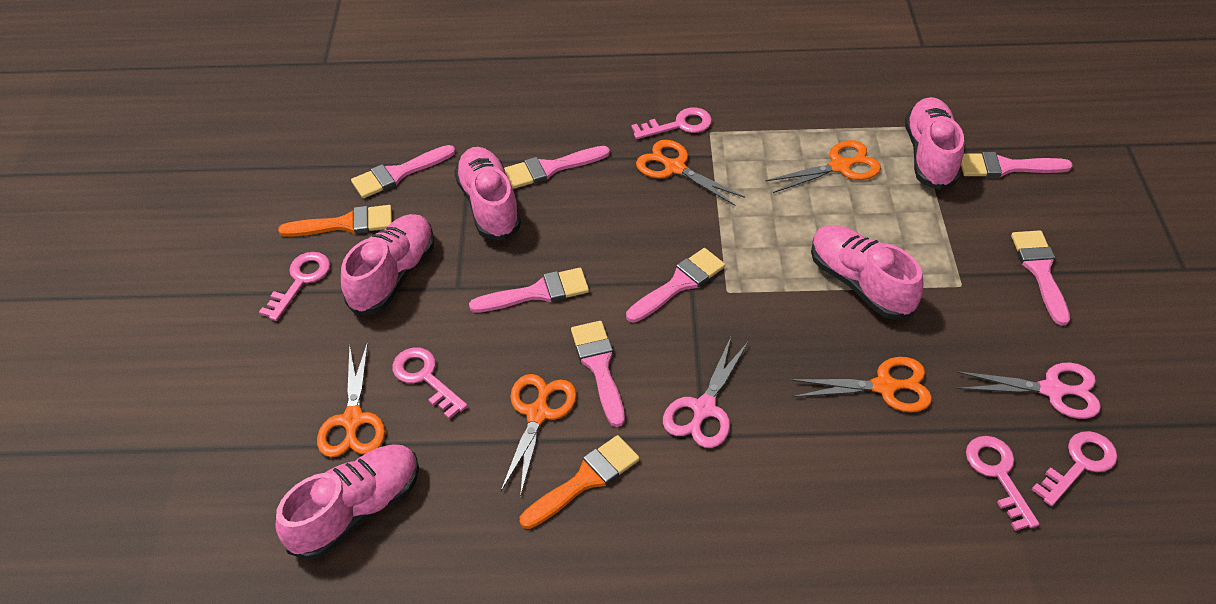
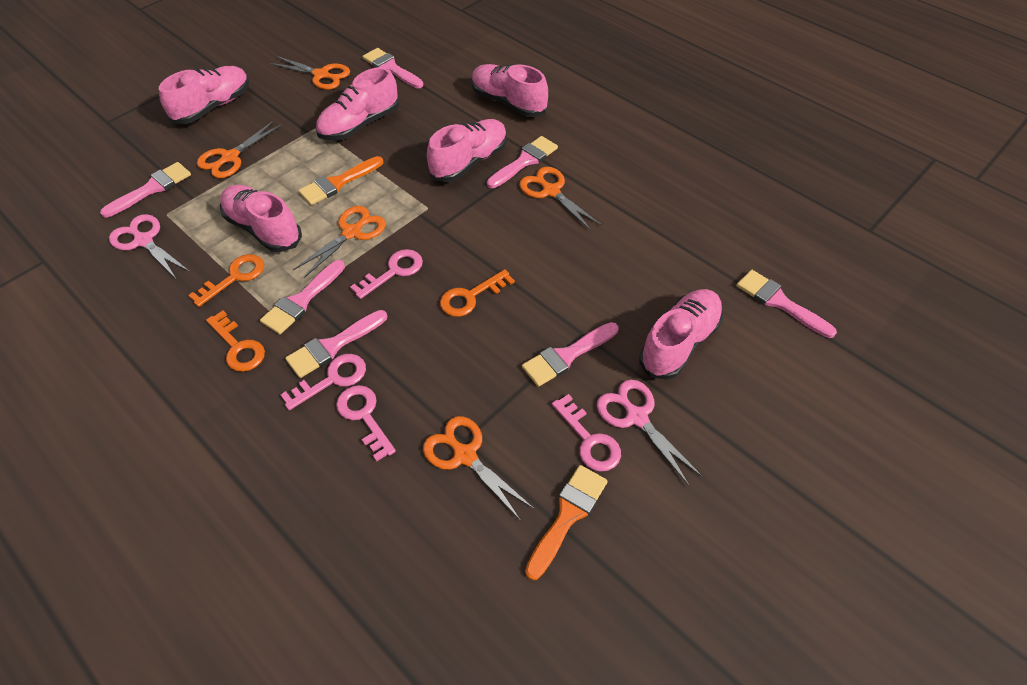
orange key: none = 0 -> [188,254,264,307] [206,310,265,372] [440,269,515,317] = 3
pink key: [259,252,330,321] [392,347,468,419] [631,107,712,139] [966,436,1039,531] [1032,431,1117,506] = 5 -> [280,354,366,410] [336,385,396,462] [350,249,423,299] [552,394,621,472] = 4
pink shoe: [275,444,419,560] [341,214,434,315] [454,147,521,240] [811,225,924,320] [905,97,964,190] = 5 -> [159,66,250,124] [220,185,302,252] [316,67,399,140] [427,119,507,182] [472,64,548,117] [639,289,723,380] = 6

